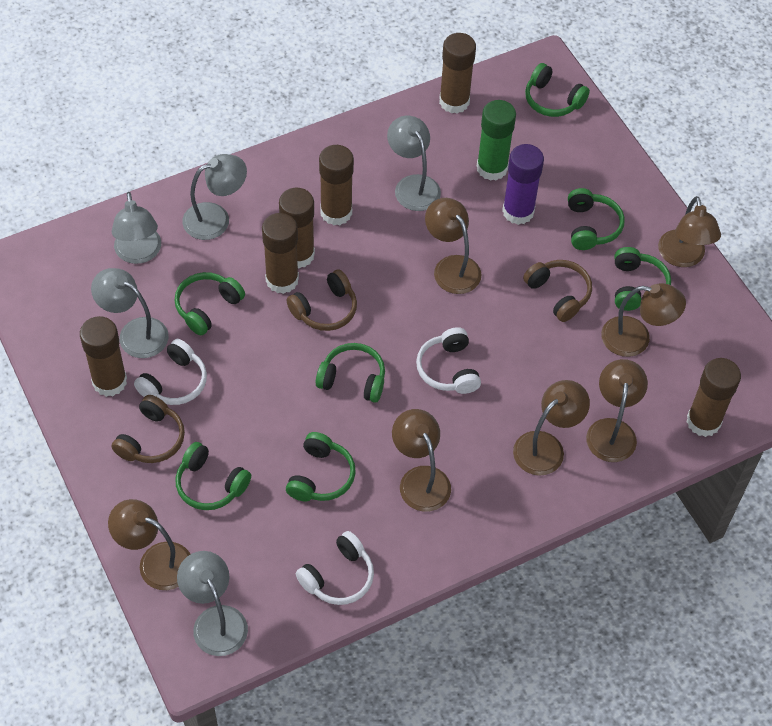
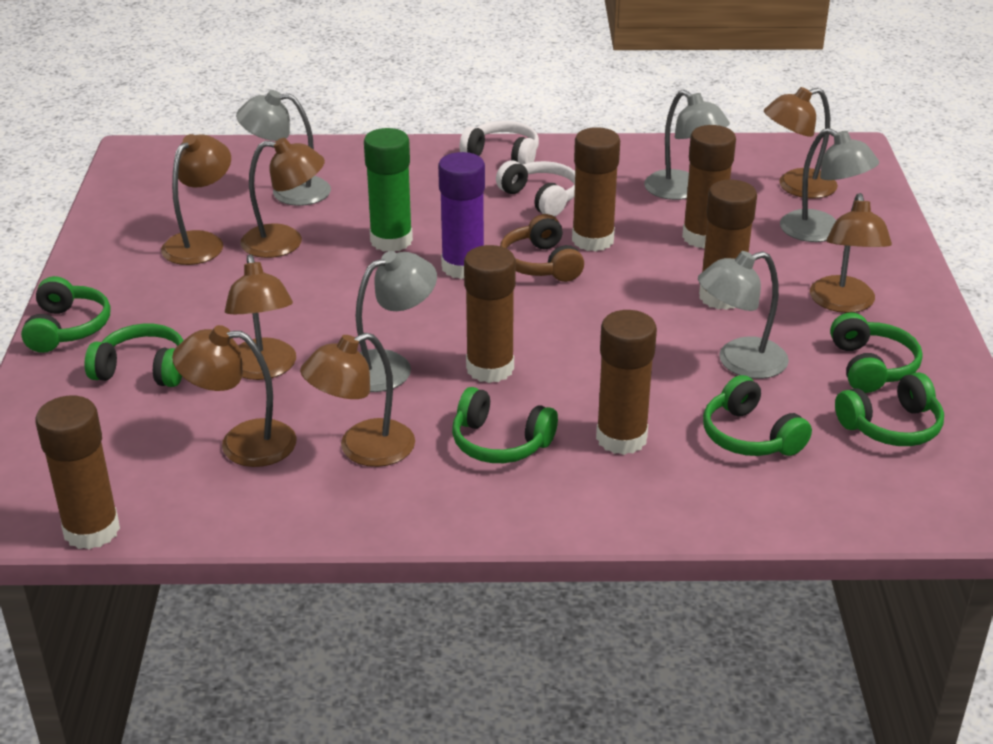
brown headphones: [111,395,185,463] [286,269,357,331] [523,260,592,322] = 3 -> [500,214,584,282] = 1
green headphones: [174,272,245,335] [176,442,251,510] [286,432,356,501] [316,343,385,403] [525,63,590,117] [568,188,625,250] [615,247,671,311] = 7 -> [21,276,110,353] [85,324,184,387] [452,387,558,463] [703,375,812,456] [830,312,923,393] [835,372,944,446] = 6
white headphones: [134,339,207,405] [296,531,374,605] [416,327,481,394] = 3 -> [459,121,539,165] [496,161,575,217] = 2

